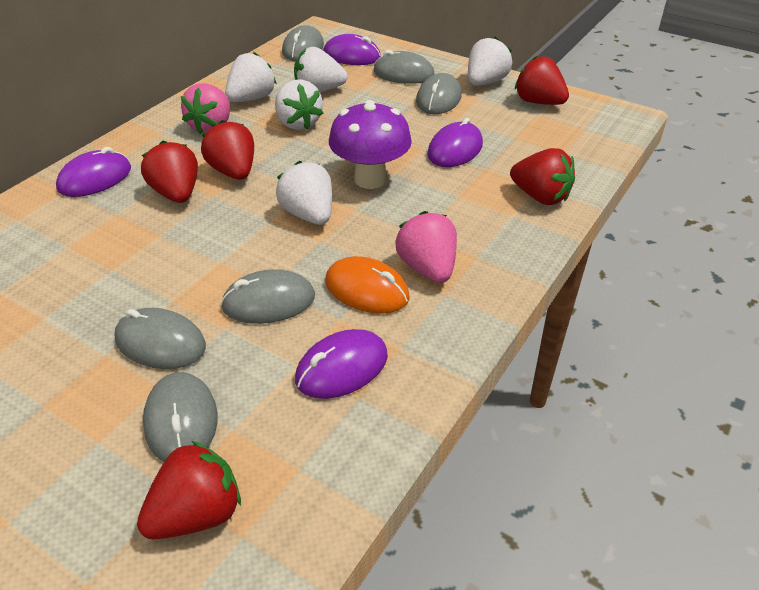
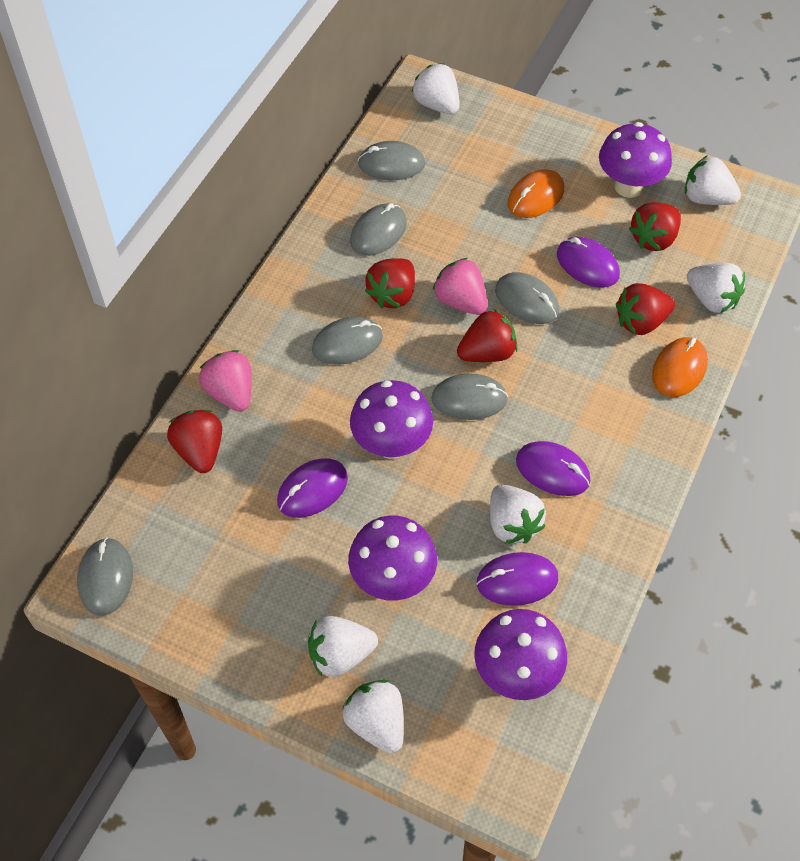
orange mouse: [325,256,409,314] = 1 -> [507,169,564,218] [652,337,708,397] = 2
purple mushroom: [329,100,412,189] = 1 -> [348,515,437,601] [350,380,433,459] [474,609,567,700] [599,122,672,198] = 4
white strawberry: [225,52,277,102] [275,79,323,130] [276,161,332,225] [294,47,347,92] [468,37,512,86] = 5 -> [308,616,378,677] [342,680,404,753] [412,63,460,114] [490,485,546,544] [685,156,741,205] [687,263,745,313] = 6

